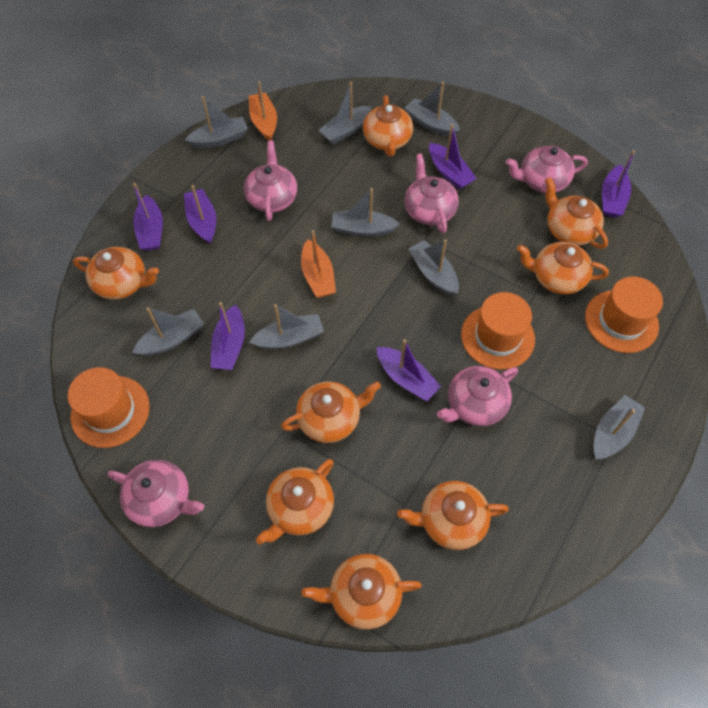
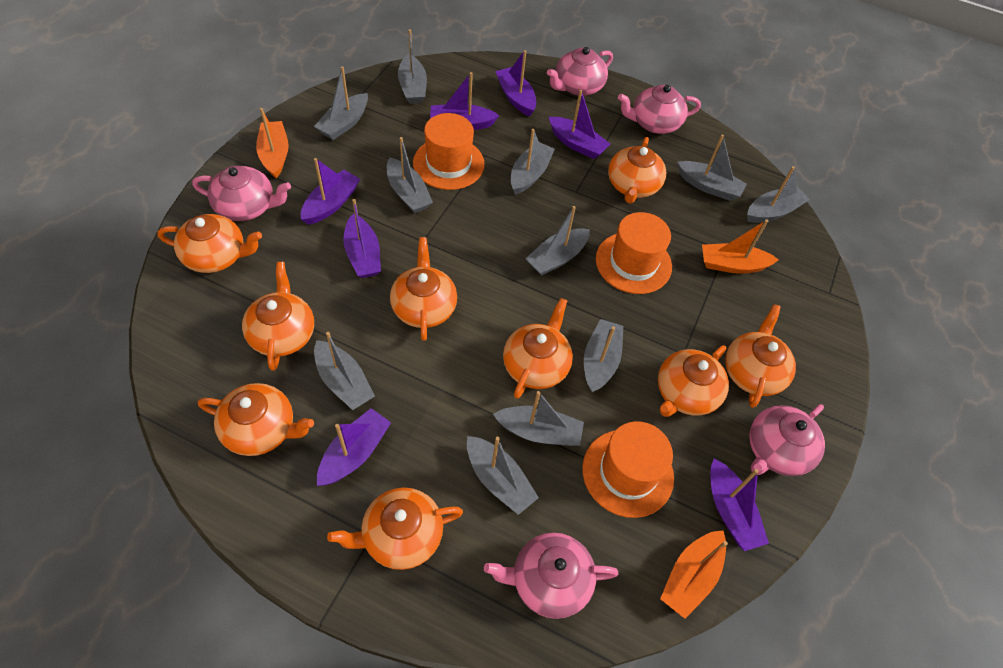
grey boat: [132,307,204,356] [185,96,248,148] [250,304,324,349] [319,82,371,144] [331,188,400,237] [405,82,460,137] [409,239,459,296] [593,395,645,459] = 8 -> [314,66,368,140] [314,332,375,410] [387,137,433,213] [398,29,427,104] [467,436,539,515] [493,391,584,446] [510,129,555,195] [526,206,590,276] [584,319,623,393] [677,134,747,201] [747,166,810,223] = 11
orange boat: [249,81,277,141] [301,230,336,298] = 2 -> [256,108,289,178] [660,530,728,619] [702,219,779,274] = 3
orange teapot: [73,247,159,299] [256,459,334,545] [281,381,381,443] [301,554,422,629] [363,95,413,156] [397,481,509,550] [517,242,609,294] [545,177,608,249] = 8 -> [157,214,262,273] [198,383,314,456] [242,262,314,371] [327,488,463,570] [390,237,457,341] [503,298,573,399] [608,137,666,204] [658,345,729,417] [725,304,796,408] = 9
purple boat: [133,183,163,251] [184,185,216,244] [211,302,245,370] [377,339,441,401] [429,124,477,190] [602,150,635,218] = 6 -> [301,158,360,225] [317,408,391,486] [343,199,381,278] [430,72,500,130] [495,50,536,117] [549,90,610,159] [710,459,769,551] = 7

